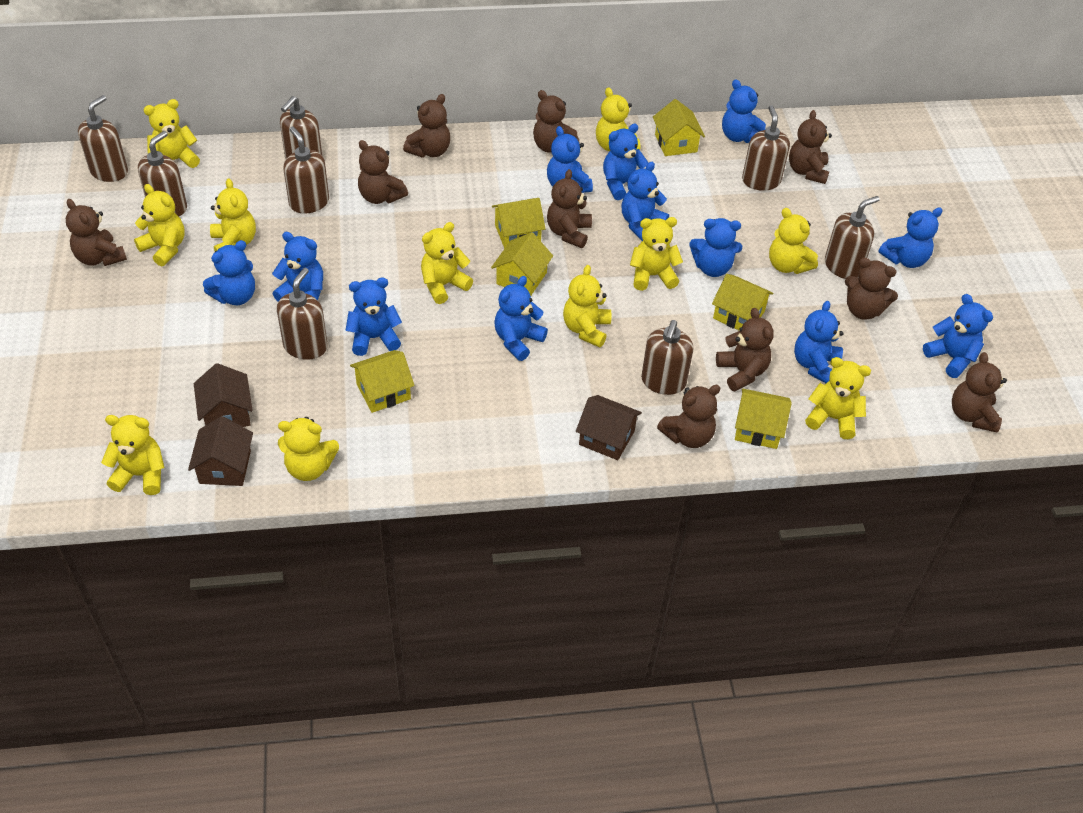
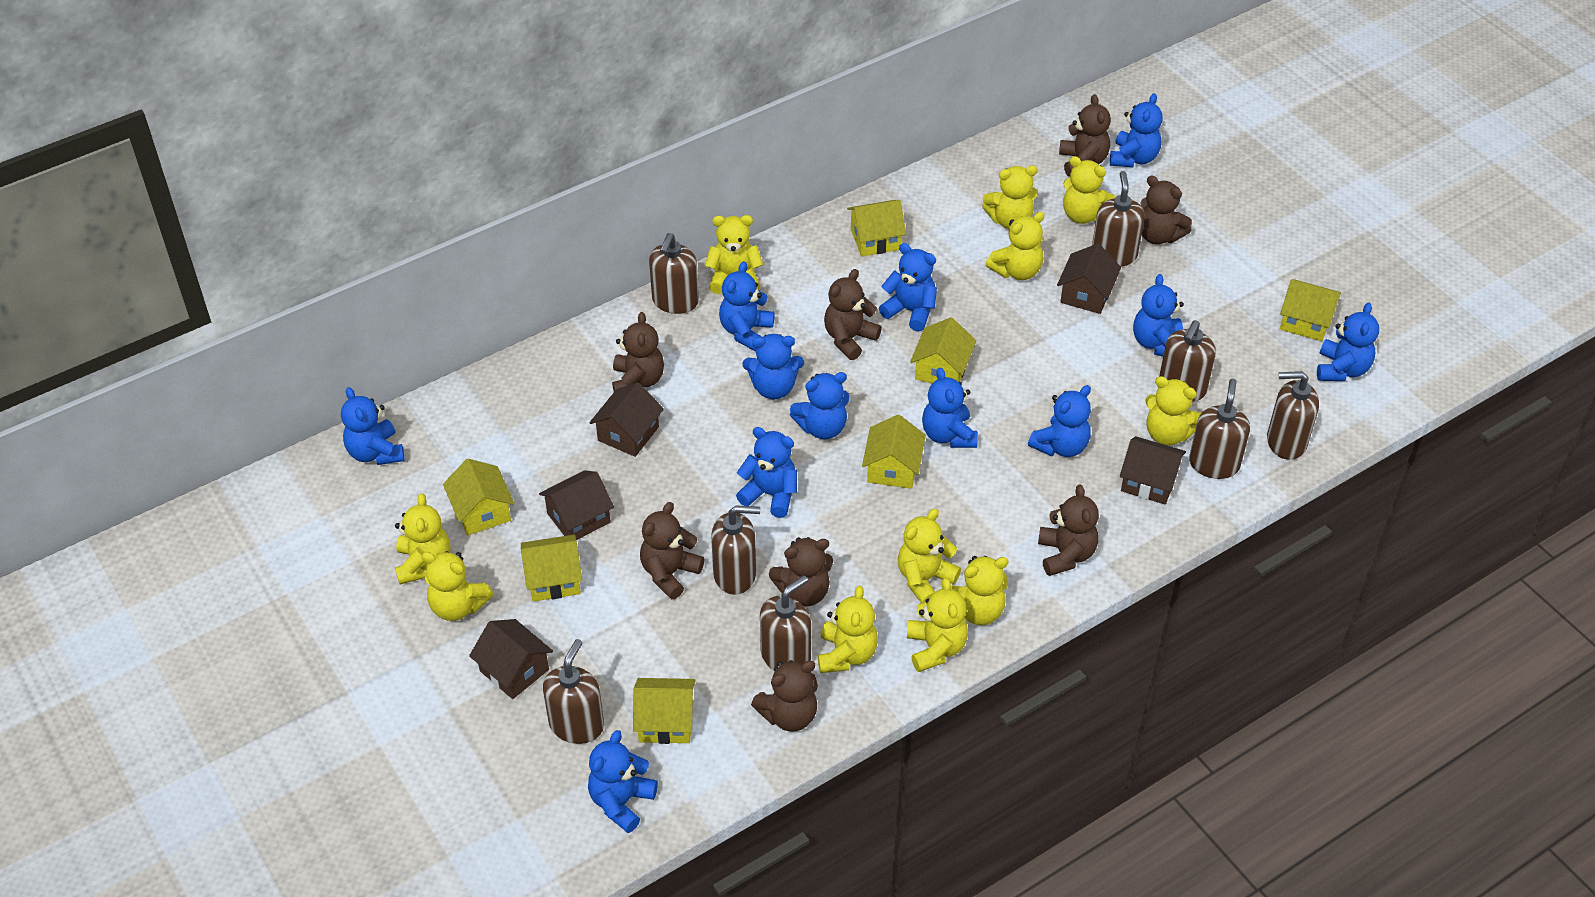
brown house: [188,416,253,486] [194,363,253,427] [576,395,642,460] = 3 -> [469,619,553,699] [539,470,614,540] [589,382,664,457] [1057,244,1121,314] [1120,436,1186,504] = 5
brown teddy bear: [66,199,127,266] [358,140,408,204] [403,94,450,158] [533,90,579,153] [547,169,592,248] [657,385,721,448] [716,308,774,391] [789,110,832,184] [845,258,898,320] [952,352,1007,433] = 10 -> [612,312,664,392] [640,502,704,600] [751,660,818,732] [769,537,833,606] [824,269,882,360] [1038,484,1099,576] [1059,94,1111,177] [1140,176,1192,245] = 8
yellow house: [350,350,415,413] [491,232,553,296] [492,198,546,249] [653,99,705,156] [712,274,773,331] [735,389,792,449] = 6 -> [443,459,515,535] [521,535,582,602] [633,678,695,744] [847,200,906,256] [862,415,926,489] [910,317,976,384] [1280,279,1341,341] = 7

